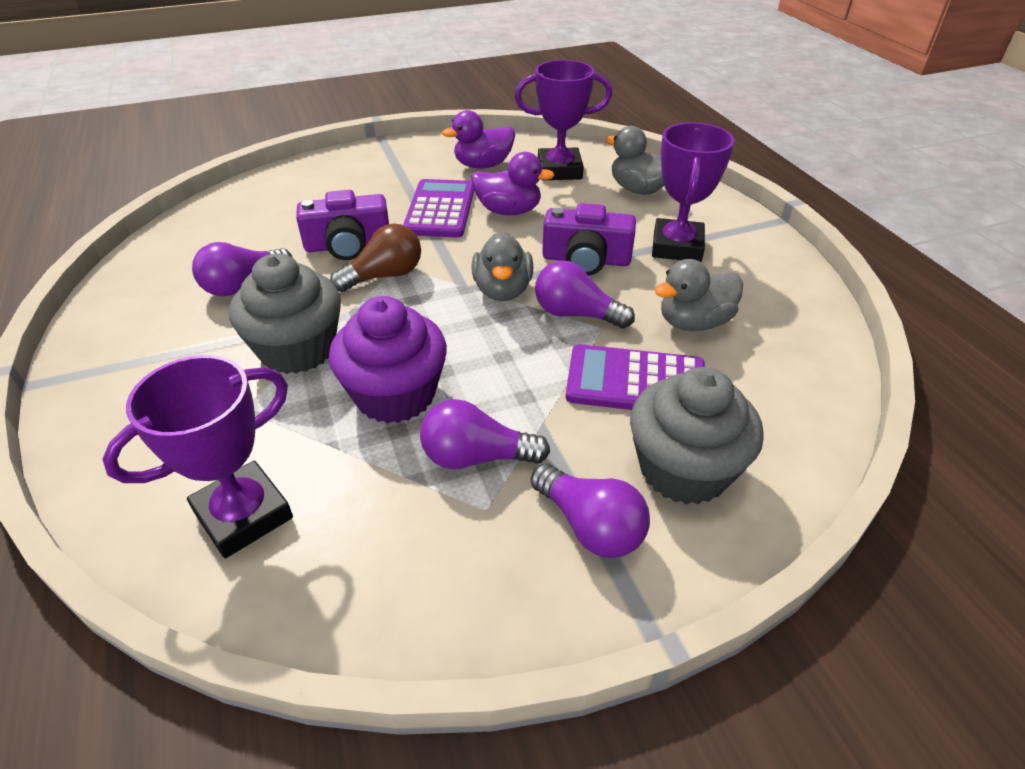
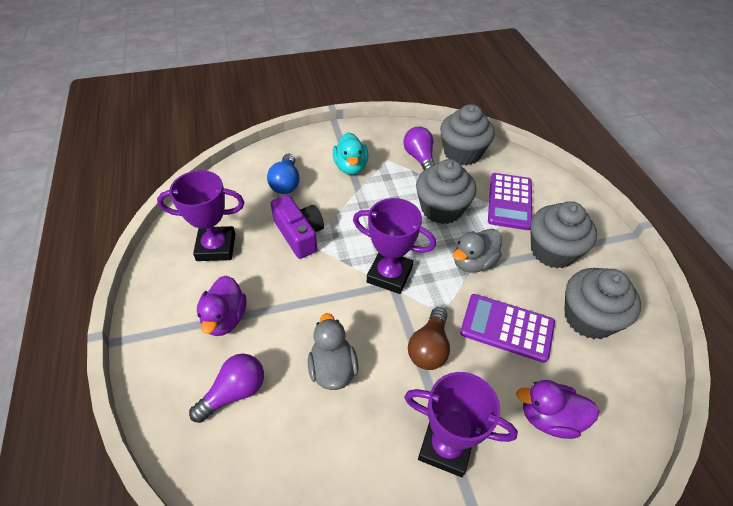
blue light bulb: none = 0 -> [267,154,300,194] = 1
grey cupcake: [229,253,341,374] [630,367,764,505] = 2 -> [416,159,477,224] [440,104,495,165] [530,201,597,268] [564,268,641,339] = 4
grey duck: [471,231,533,301] [605,126,664,195] [655,259,743,331] = 3 -> [308,313,359,390] [453,228,502,273] = 2
purple camera: [296,190,389,260] [542,203,636,276] = 2 -> [270,195,324,259] = 1
purple cupcake: [329,296,447,423] = 1 -> none = 0
purple light bulb: [192,242,293,296] [420,399,550,469] [531,463,650,558] [535,260,635,329] = 4 -> [189,354,264,423] [403,127,435,170] = 2
turquoise duck: none = 0 -> [333,132,369,175] = 1

